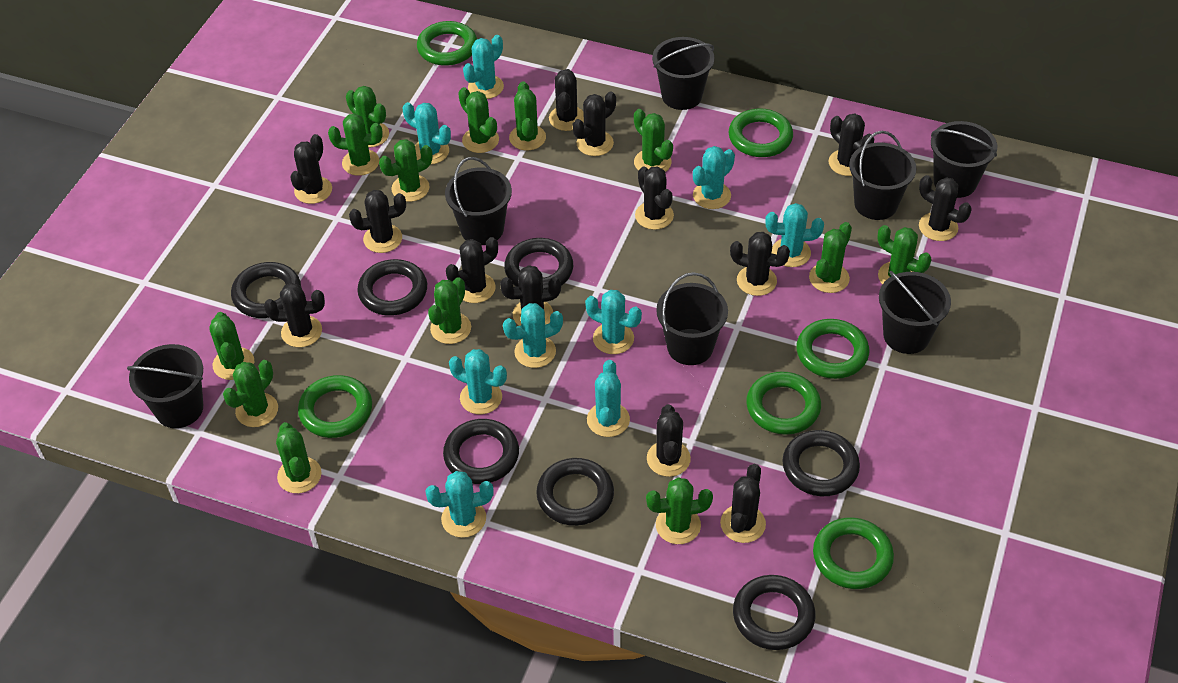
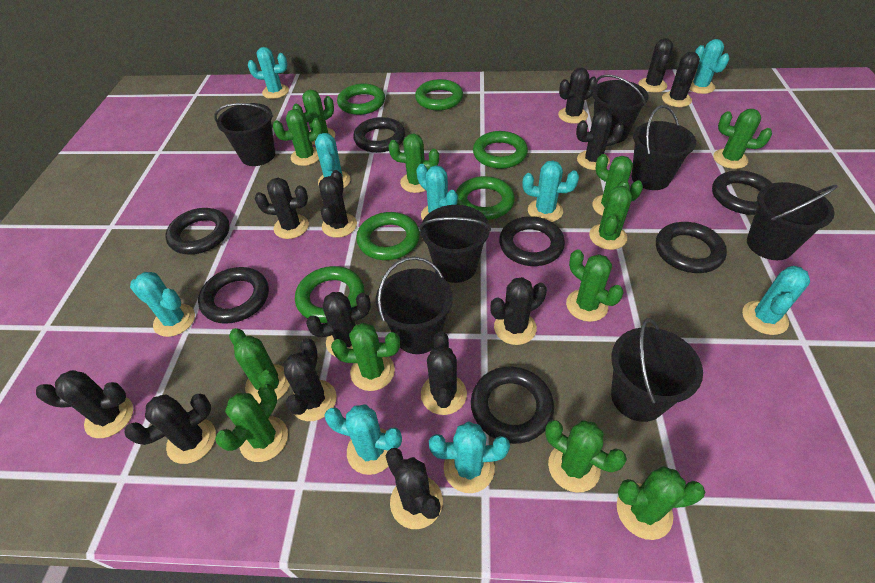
green cactus: [209,312,254,380] [223,360,278,427] [276,422,321,493] [328,113,383,176] [346,86,389,148] [379,139,432,202] [428,277,471,344] [458,87,499,153] [509,81,546,150] [634,109,673,172] [646,477,713,544] [809,222,852,293] [877,225,931,284] = 13 -> [215,384,288,462] [229,328,290,403] [273,109,323,166] [292,90,335,145] [331,323,400,391] [388,133,439,193] [545,420,627,493] [566,249,623,322] [589,180,632,250] [592,154,643,216] [617,466,705,540] [713,109,772,169] = 12

